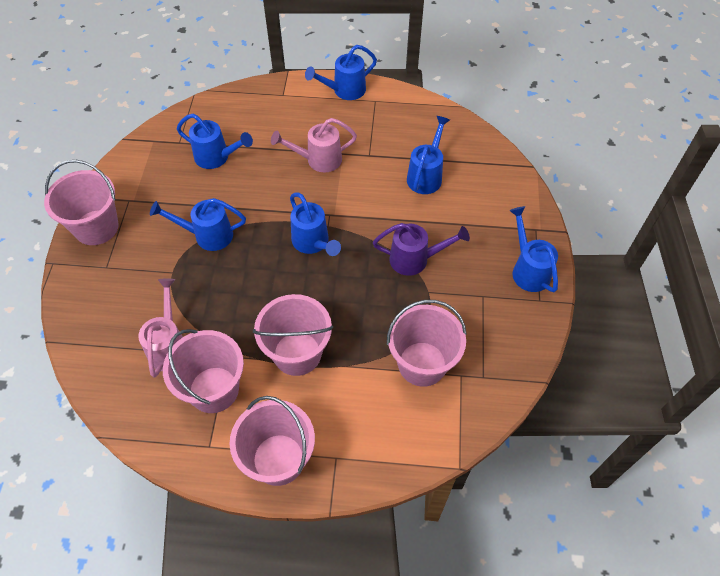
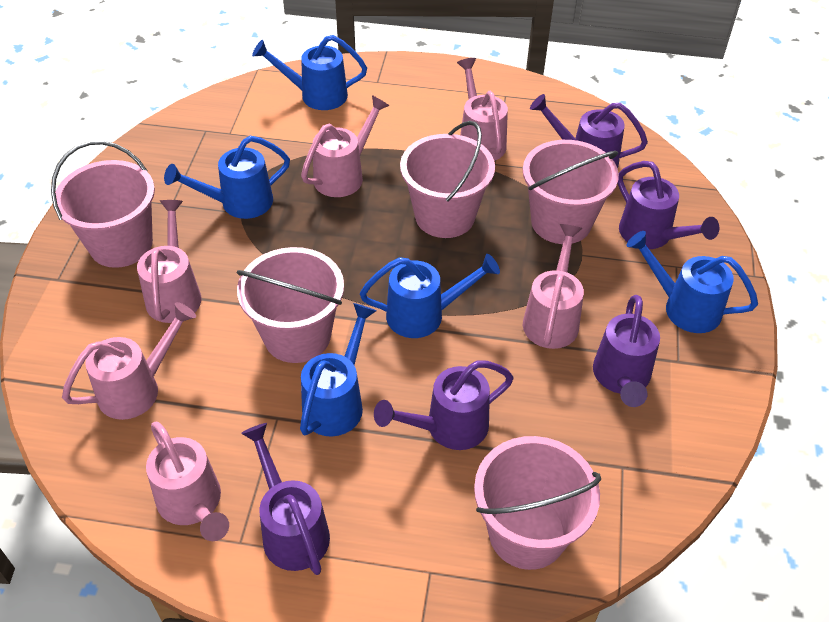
blue watering can: [150,198,246,251] [177,114,253,169] [290,192,341,256] [305,45,377,100] [407,116,450,194] [509,206,558,293] = 6 -> [164,136,290,219] [252,35,367,110] [300,303,377,437] [360,254,500,338] [627,231,758,333] = 5
pink watering can: [138,278,183,377] [271,118,357,173] = 2 -> [62,302,196,420] [137,200,201,323] [146,422,229,541] [301,95,390,197] [457,58,508,161] [523,224,584,349] = 6
purple watering can: [373,223,470,276] = 1 -> [241,423,330,575] [374,360,514,450] [530,94,648,168] [593,295,660,407] [618,161,719,249] = 5

